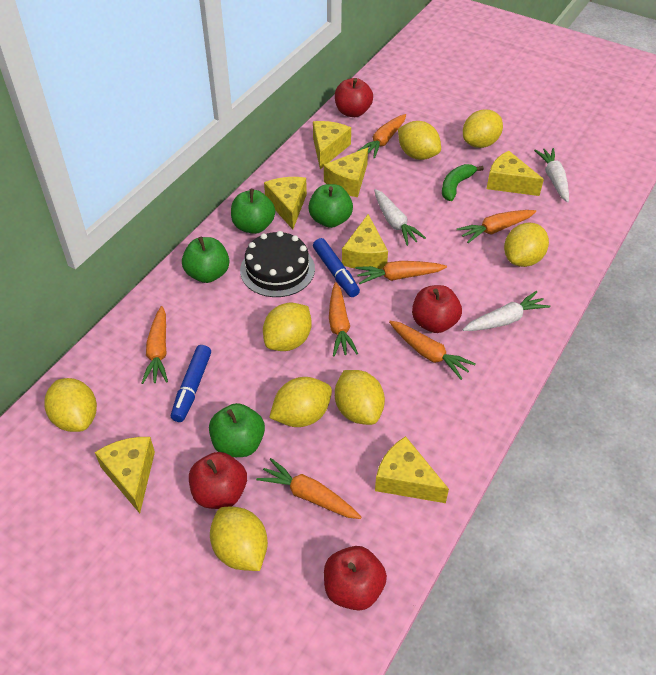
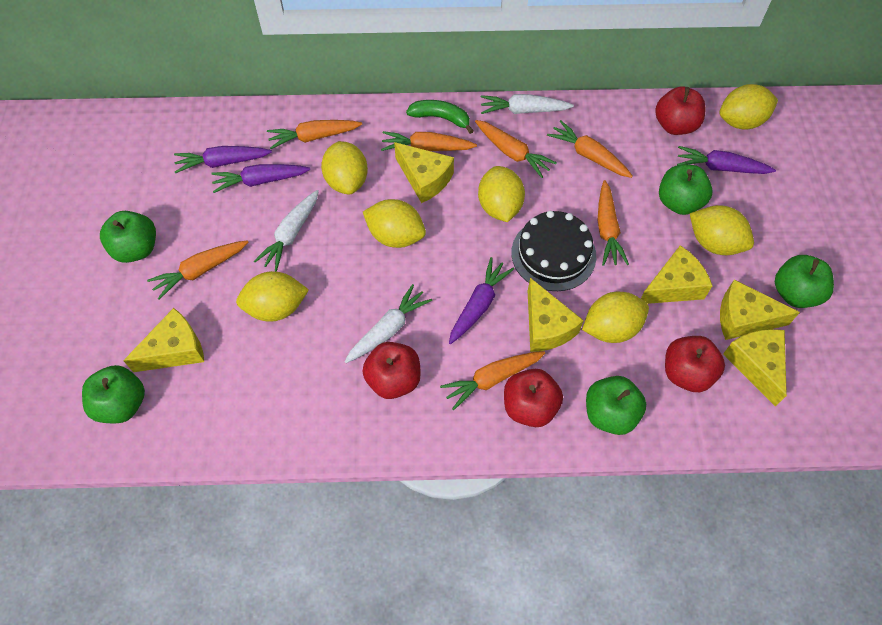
blue marker: [171,345,211,422] [313,238,360,297] = 2 -> none = 0
green apple: [182,237,229,283] [209,403,265,457] [231,189,275,234] [308,184,353,228] = 4 -> [82,365,145,424] [100,211,156,263] [586,376,646,435] [659,164,713,215] [775,255,834,308] = 5
purple carrot: none = 0 -> [174,146,272,173] [211,164,310,193] [449,257,514,344] [677,146,776,174] = 4
yellow cheese: [95,437,155,513] [264,177,307,229] [313,121,351,169] [324,148,368,197] [342,214,388,269] [375,436,449,503] [487,151,544,196] = 7 -> [123,308,204,372] [394,142,454,203] [528,278,584,352] [641,245,712,304] [720,280,800,340] [723,329,787,406] = 6
yellow lemon: [45,378,97,432] [210,507,268,571] [263,303,312,351] [269,377,332,427] [335,370,385,425] [398,121,441,160] [463,109,503,148] [504,222,549,267] = 8 -> [236,271,309,322] [321,141,368,195] [363,199,426,248] [478,166,525,222] [582,292,649,343] [690,205,754,255] [719,84,778,130] = 7

